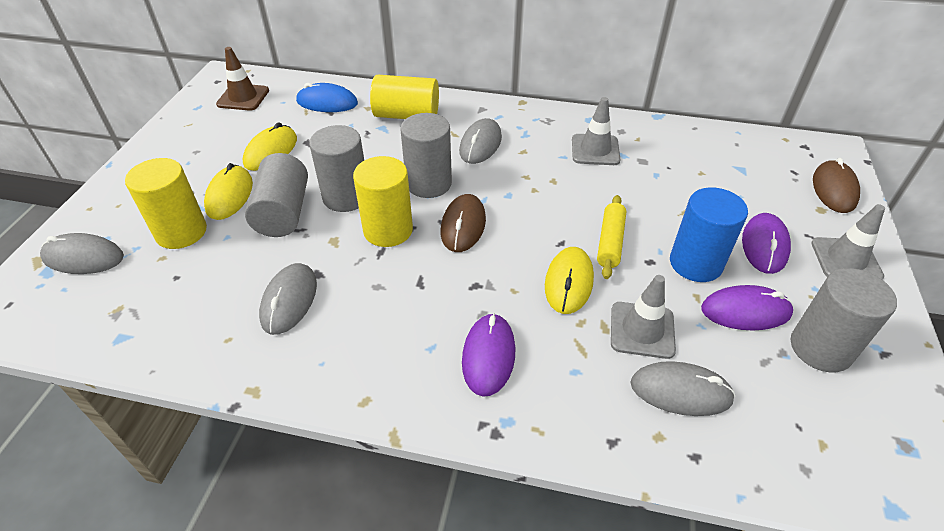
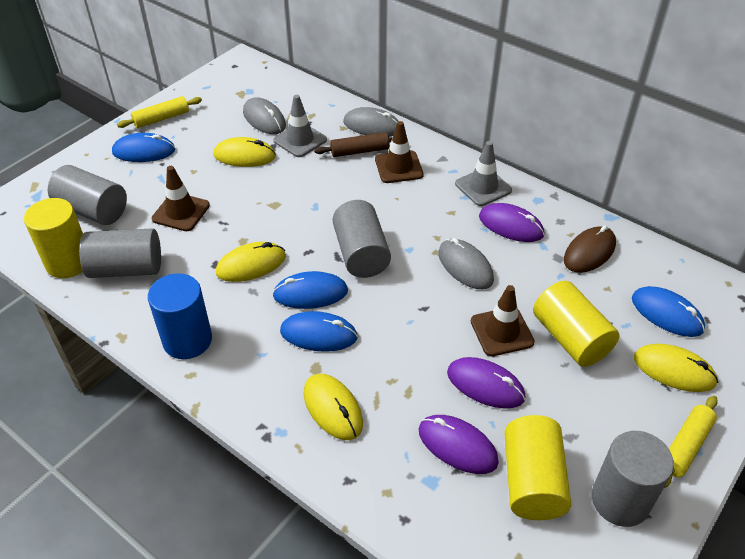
blue mouse: [296,83,358,112] = 1 -> [112,133,175,162] [272,271,348,309] [280,311,358,352] [632,286,705,337] = 4
brown mouse: [441,194,486,252] [813,158,860,213] = 2 -> [564,226,616,273] = 1
brown rolling pin: none = 0 -> [314,132,393,157] = 1
brown traffic cone: [216,47,269,111] = 1 -> [152,166,210,231] [375,121,424,183] [471,285,535,356] = 3
grey mouse: [40,233,124,274] [259,263,317,335] [459,118,502,164] [630,361,736,416] = 4 -> [243,97,286,134] [343,107,399,137] [438,238,494,289] = 3
grey traffic cone: [572,97,621,165] [611,275,676,359] [811,204,885,280] = 3 -> [273,95,327,157] [455,141,512,206] = 2
yellow mouse: [204,163,253,220] [243,123,297,171] [545,247,594,314] = 3 -> [214,137,276,167] [216,242,286,282] [304,374,363,440] [634,344,718,392] = 4
yellow rolling pin: [597,195,626,279] = 1 -> [117,96,202,128] [664,396,718,488] = 2

